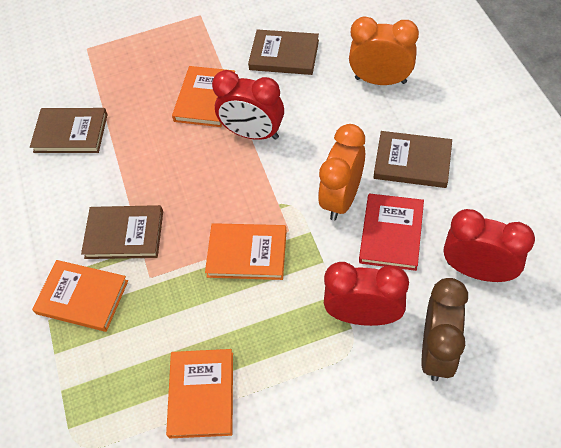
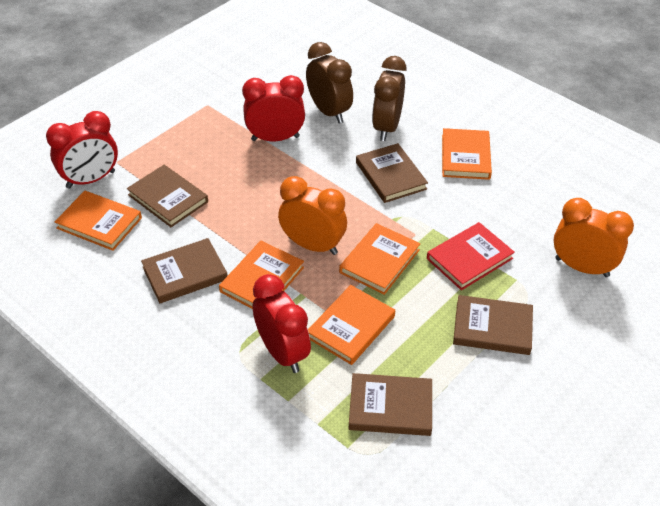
brown book: [30,108,108,153] [81,205,163,259] [248,29,319,75] [374,131,452,188] = 4 -> [127,165,208,227] [141,238,228,303] [349,373,432,436] [356,143,428,203] [453,295,533,355] = 5
brown clock: [422,278,468,381] = 1 -> [306,42,353,124] [372,56,407,141] = 2
orange book: [32,260,128,332] [166,349,233,438] [172,66,235,127] [205,223,287,280] = 4 -> [55,191,142,251] [219,241,304,309] [308,285,395,365] [339,223,420,295] [442,128,492,180] = 5

